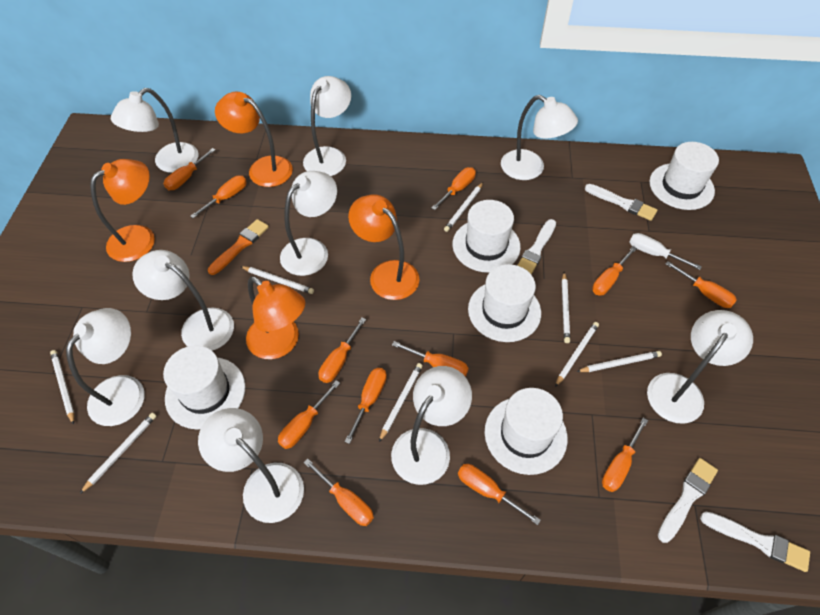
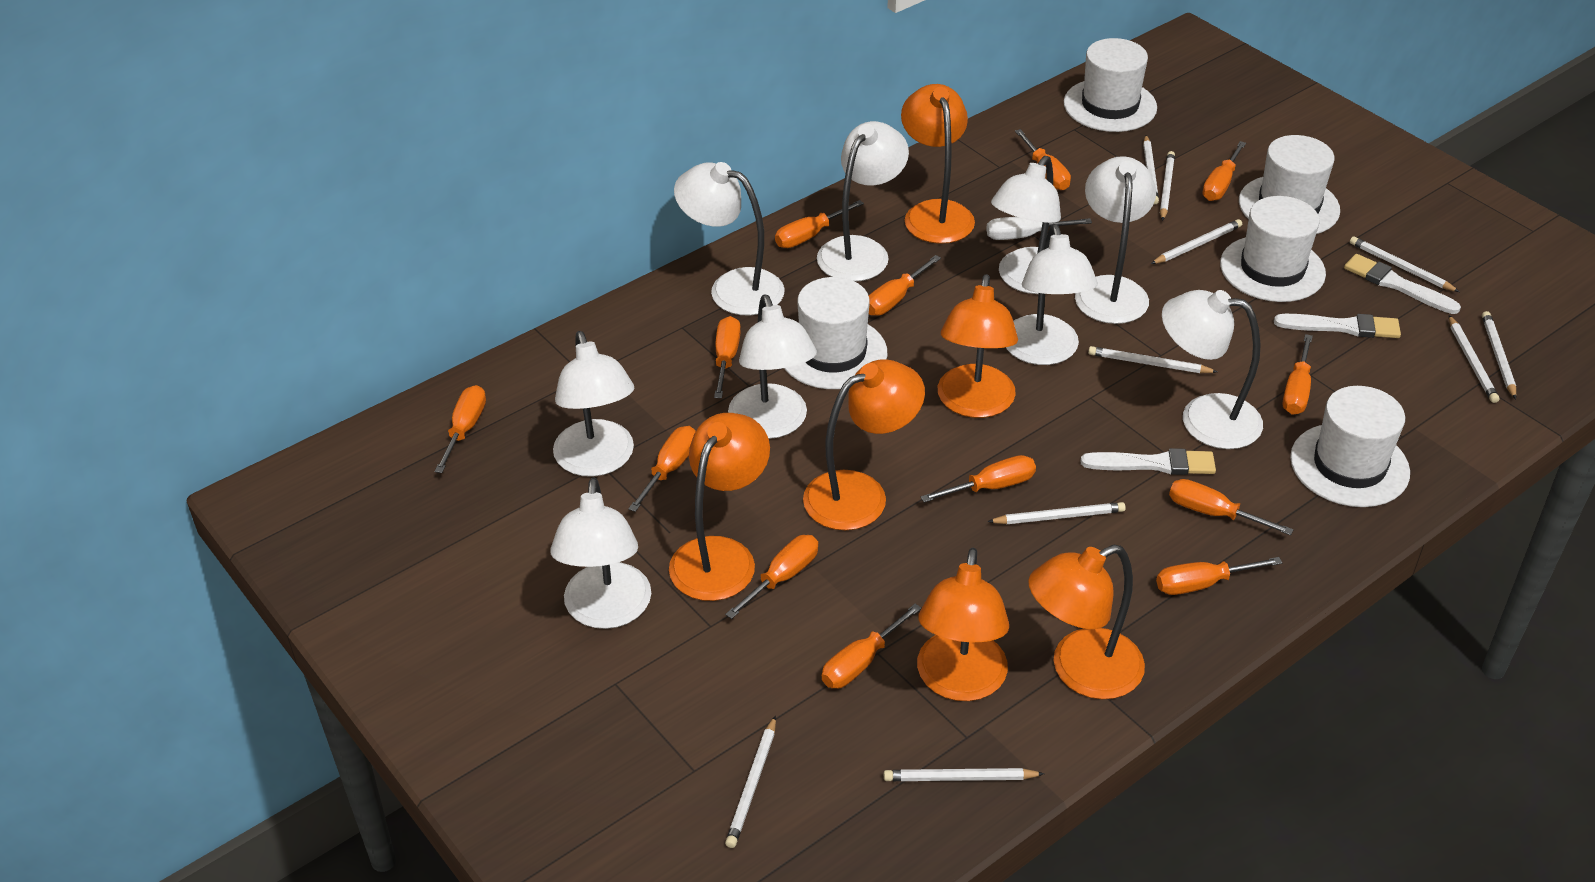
orange brush: [208,219,269,275] = 1 -> none = 0
orange lamp: [90,159,155,262] [215,92,293,187] [246,276,305,359] [348,194,420,300] = 4 -> [669,413,770,601] [803,359,925,530] [901,84,975,244] [917,547,1009,701] [938,274,1018,418] [1028,545,1145,699] = 6
orange screwdriver: [164,148,215,190] [190,176,247,218] [278,380,340,449] [304,459,374,526] [319,318,366,383] [345,368,387,444] [392,341,469,377] [432,167,476,210] [458,464,541,525] [592,246,637,296] [602,418,648,492] [666,261,737,308] = 12 -> [435,385,486,473] [628,426,696,512] [714,316,741,398] [725,535,818,619] [775,200,864,248] [822,603,922,688] [869,255,941,316] [921,455,1036,503] [1015,129,1071,190] [1156,557,1282,595] [1169,479,1294,535] [1202,141,1246,201] [1283,334,1313,415] = 13
white brush: [517,219,556,275] [585,184,657,221] [658,458,718,543] [700,512,810,572] = 4 -> [1080,448,1216,475] [1274,314,1401,338] [1344,254,1461,314] = 3
white pencil: [50,350,74,425] [80,413,157,494] [240,266,314,294] [379,363,423,442] [444,182,483,232] [555,322,599,387] [562,272,570,343] [576,351,662,372] = 8 -> [725,716,776,848] [884,768,1044,781] [987,502,1126,524] [1088,346,1218,373] [1143,135,1159,204] [1151,219,1242,264] [1160,151,1175,221] [1350,236,1459,292] [1449,315,1499,403] [1482,311,1516,399] = 10

